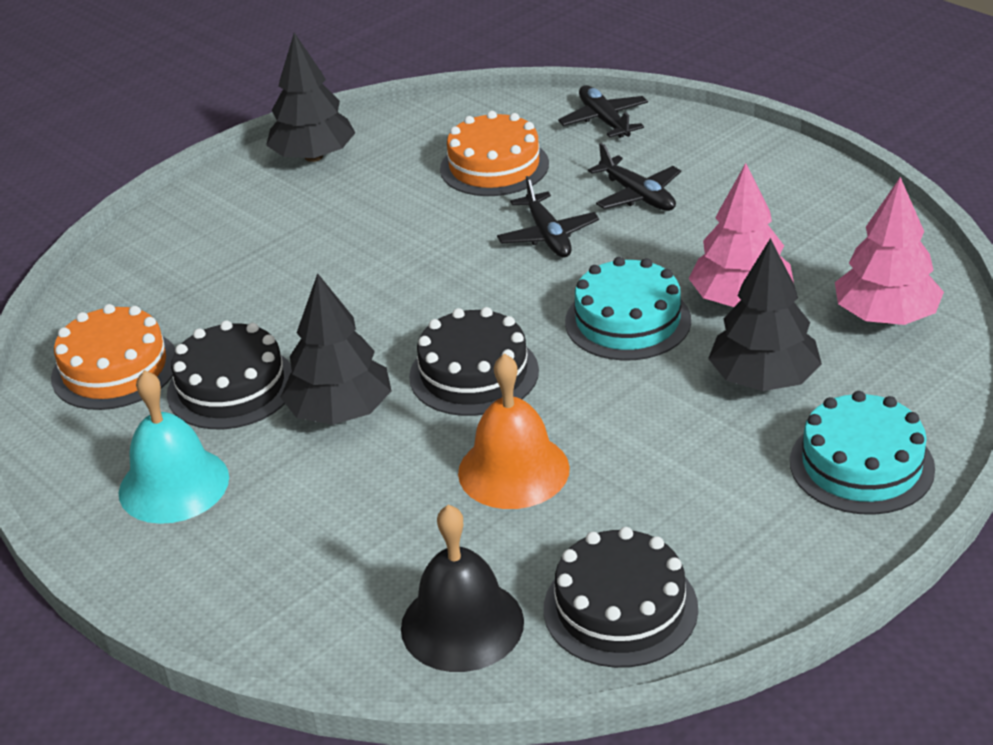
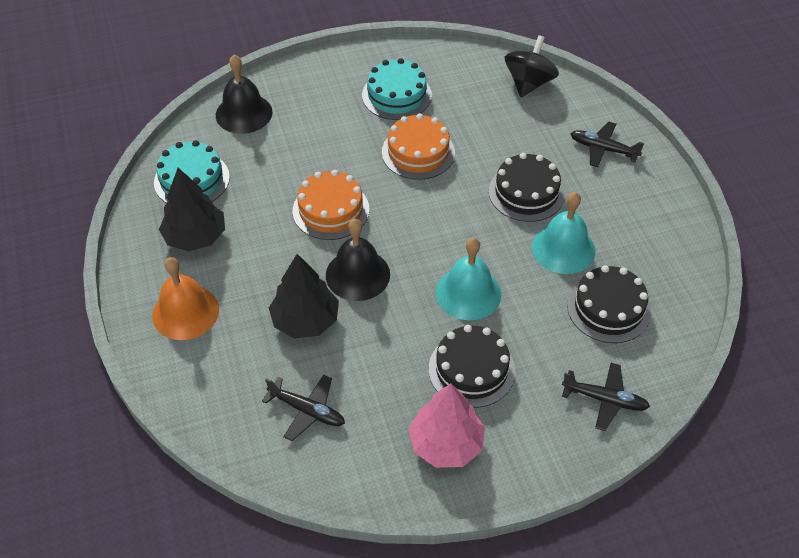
black bell: [401,504,524,672] = 1 -> [216,55,272,134] [326,219,390,301] = 2
black spinning top: none = 0 -> [505,35,559,97] = 1
black tree: [266,33,355,162] [280,273,391,425] [708,238,822,391] = 3 -> [159,168,225,251] [269,254,339,338] = 2
pink tree: [688,163,794,307] [835,177,944,325] = 2 -> [408,383,485,468] = 1
turquoise bell: [119,370,229,524] = 1 -> [436,238,501,320] [532,192,595,274] = 2

